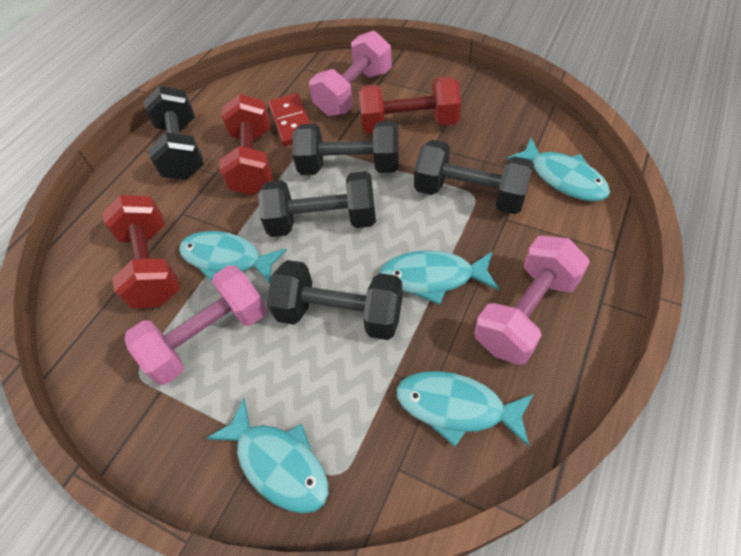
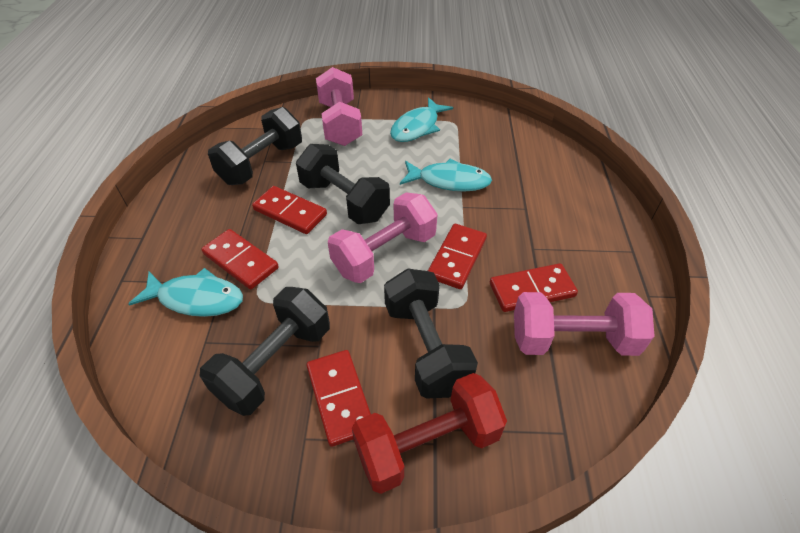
black dumbbell: [144,86,204,180] [258,171,376,237] [267,260,403,340] [292,121,399,175] [414,140,534,214] = 5 -> [200,287,330,416] [208,107,302,185] [296,144,390,224] [384,268,478,398] = 4
red domino: [268,93,311,146] = 1 -> [201,229,279,289] [252,186,327,234] [306,350,371,447] [428,224,487,289] [490,263,578,312] = 5
red dumbbell: [103,195,180,309] [220,94,272,195] [359,76,461,134] = 3 -> [352,373,507,494] = 1
turquoise fish: [179,231,287,284] [206,397,328,514] [380,251,499,305] [396,371,534,447] [507,138,610,201] = 5 -> [128,268,243,317] [390,97,453,142] [400,159,492,192] = 3

